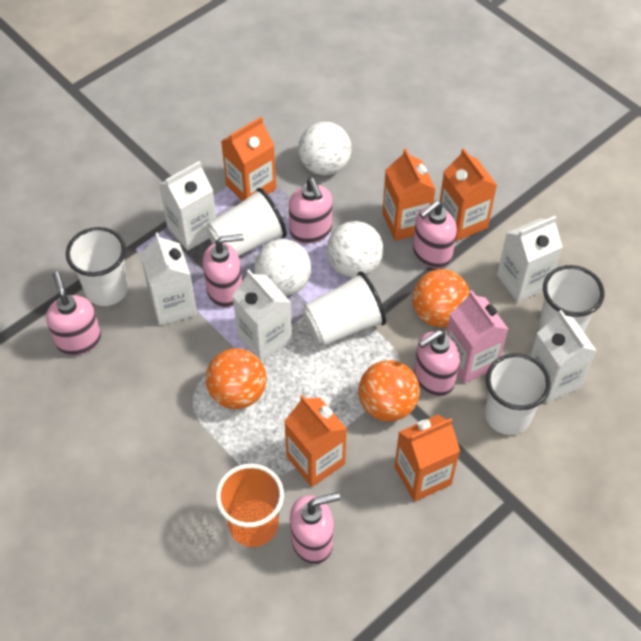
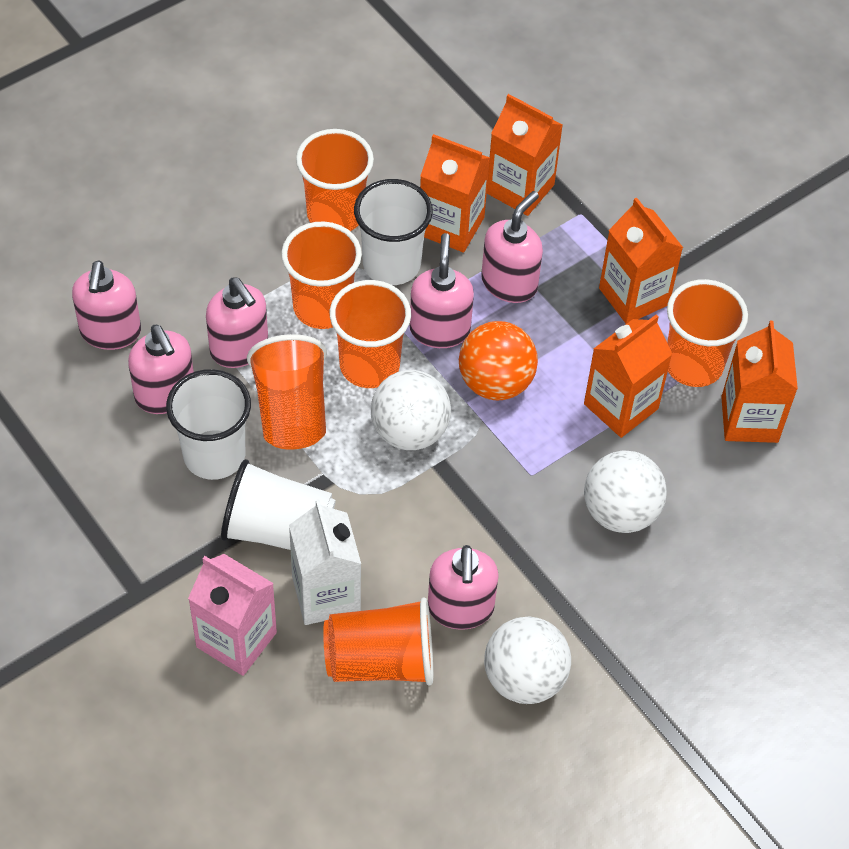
orange ball: [205,348,267,409] [358,360,420,422] [412,269,470,327] = 3 -> [459,321,538,400] = 1
orange cup: [216,464,284,547] = 1 -> [247,334,327,450] [281,222,362,329] [296,129,374,231] [323,597,433,686] [330,280,411,388] [667,279,748,387] = 6
white carton: [140,232,197,325] [159,161,216,251] [233,269,292,362] [497,216,563,302] [530,310,597,403] = 5 -> [289,499,361,625] = 1
white cup: [66,227,128,306] [206,188,287,256] [303,271,386,346] [485,353,551,435] [539,265,604,332] = 5 -> [166,369,251,480] [221,459,336,550] [354,179,433,285] = 3

